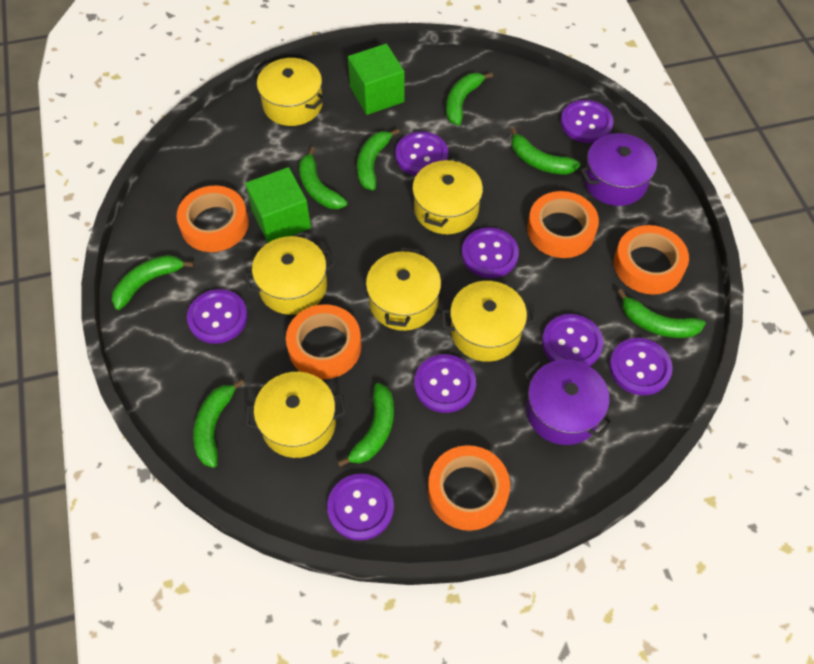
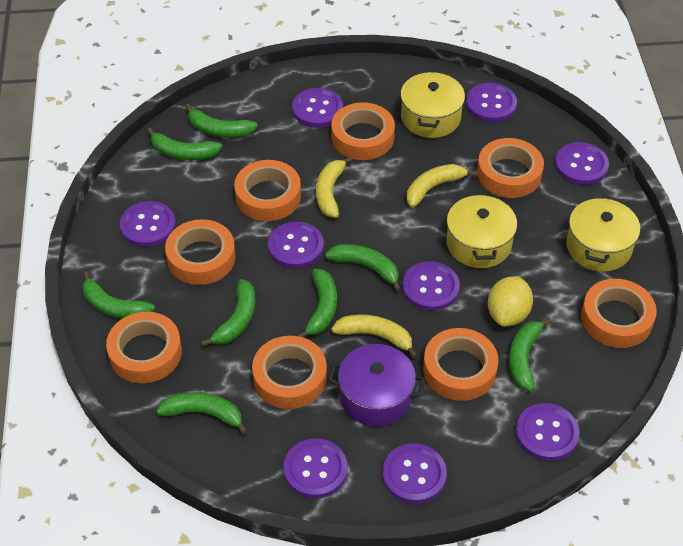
green cube: [245,167,311,243] [348,44,405,115] = 2 -> none = 0
orange tape: [177,186,249,252] [286,304,362,379] [428,445,510,531] [527,191,599,258] [614,225,689,295] = 5 -> [106,312,182,383] [165,219,236,285] [234,160,301,221] [252,336,327,409] [331,102,395,160] [423,328,498,401] [477,138,544,198] [581,279,657,348] = 8
purple button: [187,289,248,344] [327,474,394,540] [395,132,448,176] [414,354,476,413] [462,227,519,278] [542,314,603,366] [560,100,613,143] [609,338,673,395] = 8 -> [120,201,176,247] [268,221,324,269] [284,438,347,498] [292,88,343,128] [382,443,447,504] [402,261,460,311] [466,83,517,122] [516,403,579,461] [555,142,609,185] = 9
purple pot: [524,359,613,445] [580,133,662,206] = 2 -> [328,344,425,426] = 1
yellow banana: none = 0 -> [316,156,353,218] [331,314,418,358] [407,164,477,208] = 3
yellow lemon: none = 0 -> [488,276,533,327] = 1
yellow pot: [243,236,336,315] [245,372,346,458] [255,58,326,126] [366,247,441,331] [412,158,483,234] [441,281,536,362] = 6 -> [400,71,465,138] [446,193,517,268] [566,196,640,272] = 3

